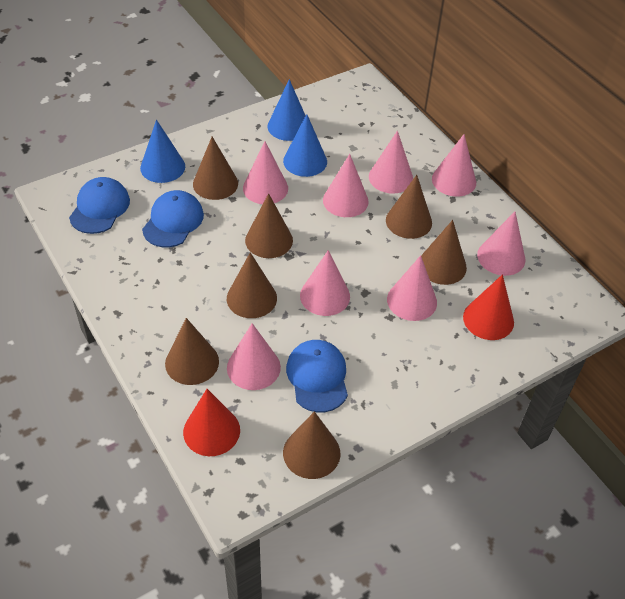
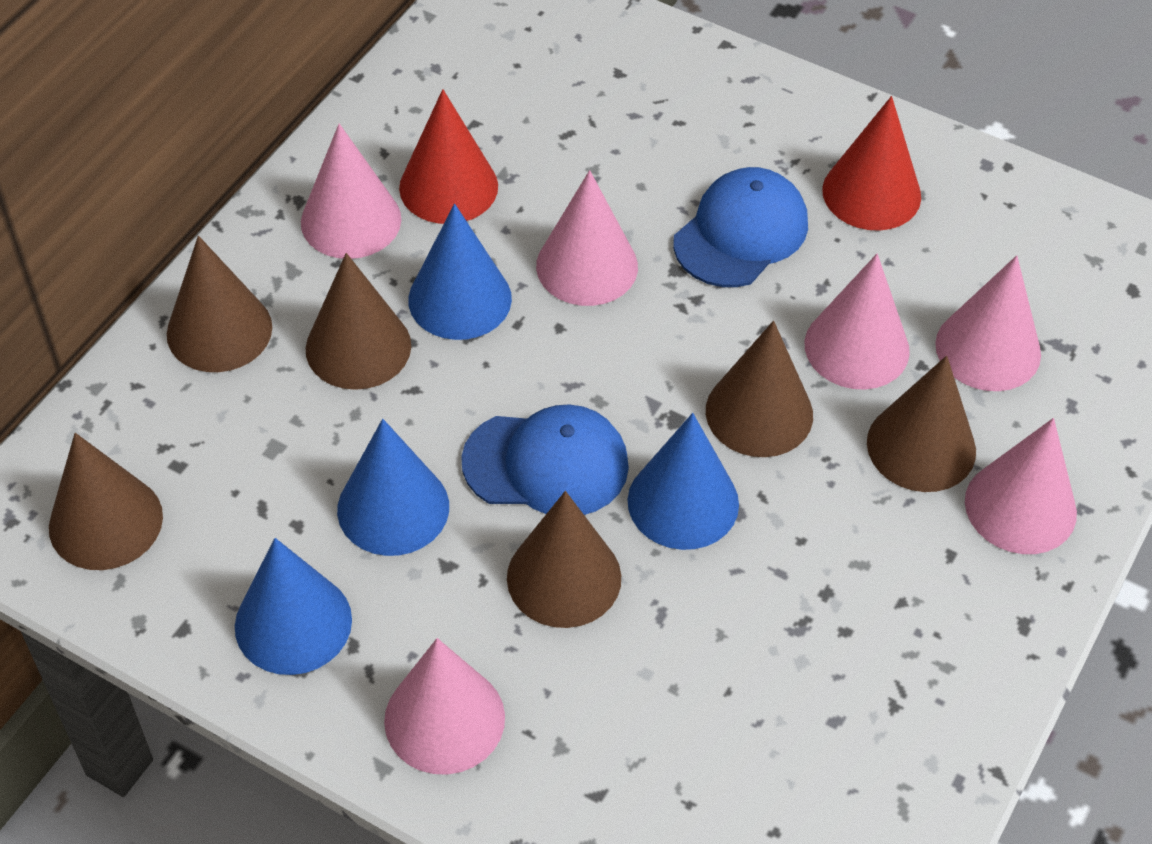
blue cap: [69,177,130,234] [142,190,204,247] [286,340,348,412] = 3 -> [461,404,629,515] [673,167,808,287] = 2
blue cone: [140,119,185,183] [267,79,306,141] [283,114,327,177] = 3 -> [235,538,352,675] [337,419,449,556] [408,204,512,340] [627,413,739,550] = 4
brown cone: [165,318,219,385] [193,137,238,200] [227,252,277,318] [245,193,293,258] [283,411,340,479] [386,175,432,239] [421,220,467,285] = 7 -> [49,433,163,570] [167,236,272,372] [306,253,411,390] [507,491,621,628] [706,321,813,457] [867,356,976,492] = 6
pink cone: [227,323,281,390] [243,141,288,204] [300,250,350,316] [323,154,369,217] [369,131,413,193] [387,255,437,321] [432,134,476,197] [477,212,525,276] = 8 -> [301,124,401,259] [384,638,505,775] [536,170,638,306] [805,254,910,390] [935,255,1041,391] [965,418,1077,554] = 6

